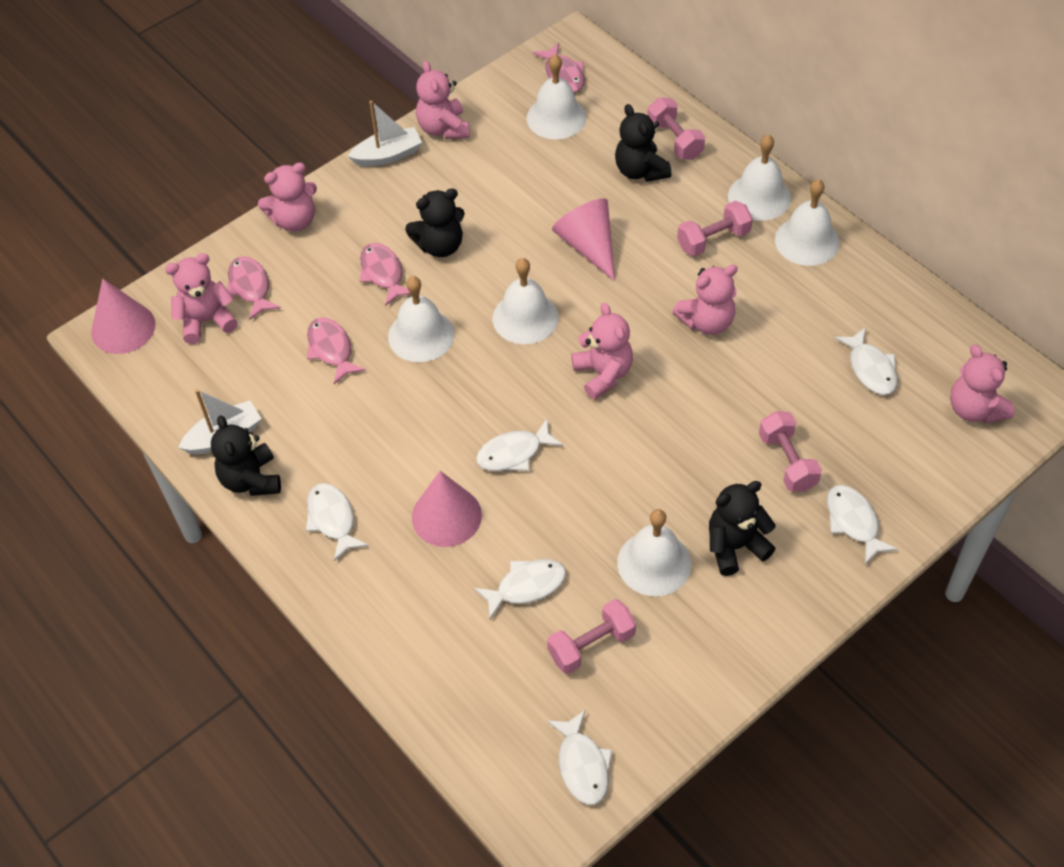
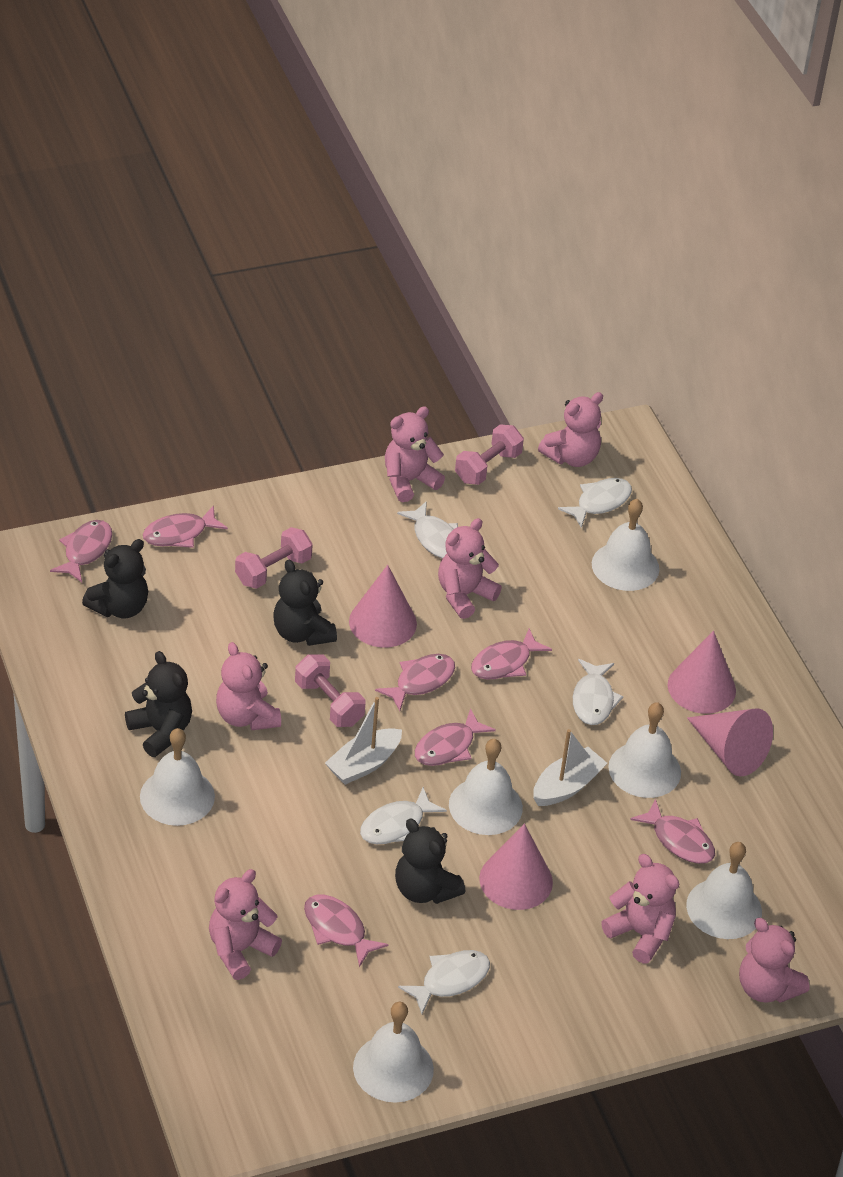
pink cone: [91,279,155,354] [412,471,482,547] [552,198,615,281] = 3 -> [349,565,417,648] [479,824,553,910] [667,631,736,714] [687,708,773,776] = 4
pink dumbbell: [547,599,636,674] [648,97,705,160] [677,201,753,256] [759,411,822,492] = 4 -> [235,527,313,589] [295,654,366,727] [455,424,524,485] = 3
pink fish: [227,256,281,320] [307,317,366,384] [360,243,410,305] [533,43,585,92] = 4 -> [50,520,112,582] [143,505,228,548] [304,895,388,967] [375,654,455,711] [415,708,496,766] [471,628,552,680] [630,799,715,864] = 7
pink teddy bear: [165,253,238,344] [258,162,317,232] [416,61,470,139] [571,303,633,400] [672,265,738,335] [950,344,1014,424] = 6 -> [209,869,282,980] [216,642,281,730] [385,406,445,502] [438,518,502,619] [538,392,603,467] [601,854,679,963] [739,918,809,1003] = 7
white fish: [306,483,369,561] [474,559,566,619] [476,419,563,471] [547,710,613,805] [827,485,898,564] [834,327,898,395] = 6 -> [360,787,447,844] [397,501,458,559] [398,950,490,1014] [558,478,632,528] [573,659,623,725] = 5

